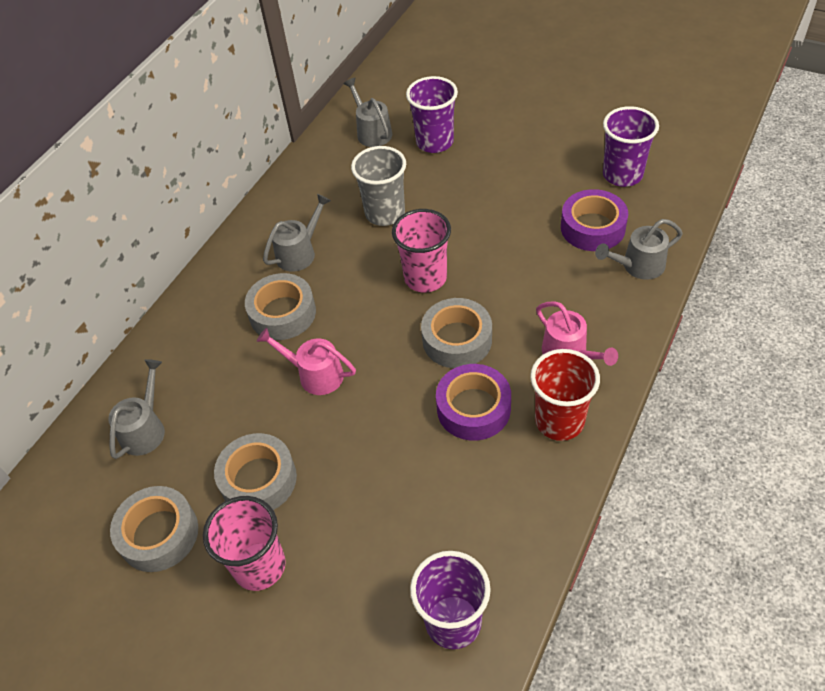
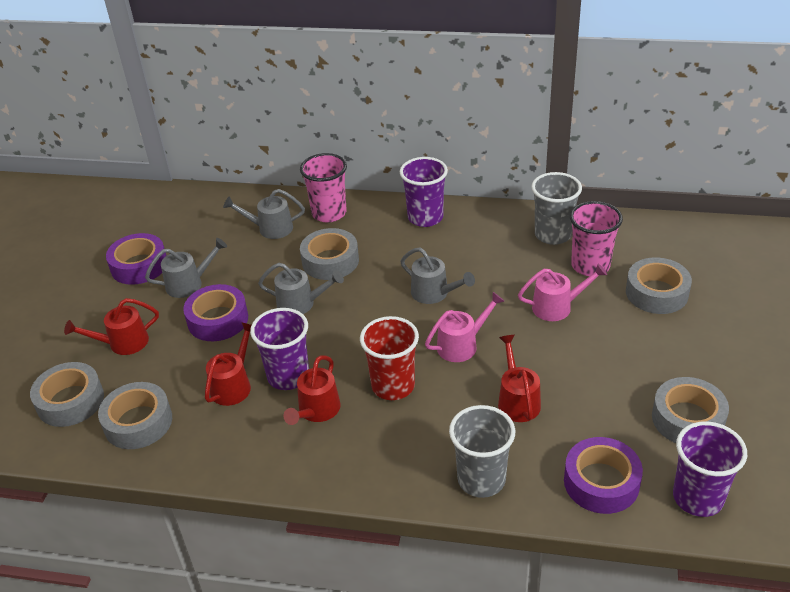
grey cup: [351,146,406,226] = 1 -> [449,405,515,498] [532,172,582,245] = 2
grey tape: [110,486,198,572] [214,433,297,510] [245,273,316,340] [421,298,492,368] = 4 -> [30,362,104,427] [98,382,172,449] [300,228,359,280] [626,257,692,314] [652,377,729,443] = 5
purple tape: [436,364,511,441] [561,189,628,251] = 2 -> [106,233,166,285] [183,284,248,341] [564,437,643,514] = 3
red watering can: none = 0 -> [64,298,159,355] [205,322,251,406] [283,355,341,425] [498,335,541,422] = 4

